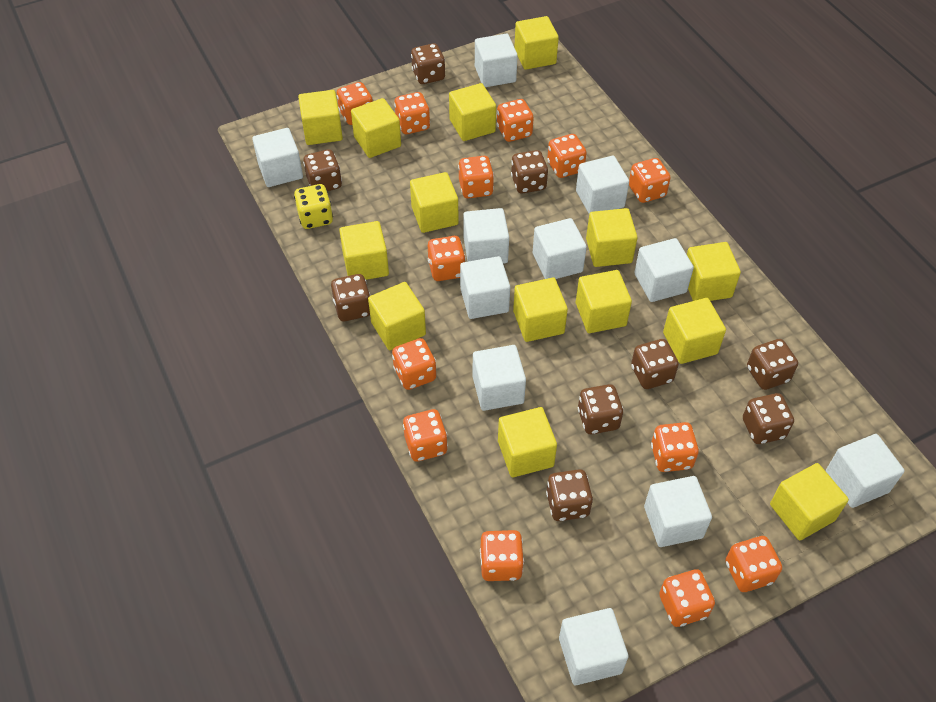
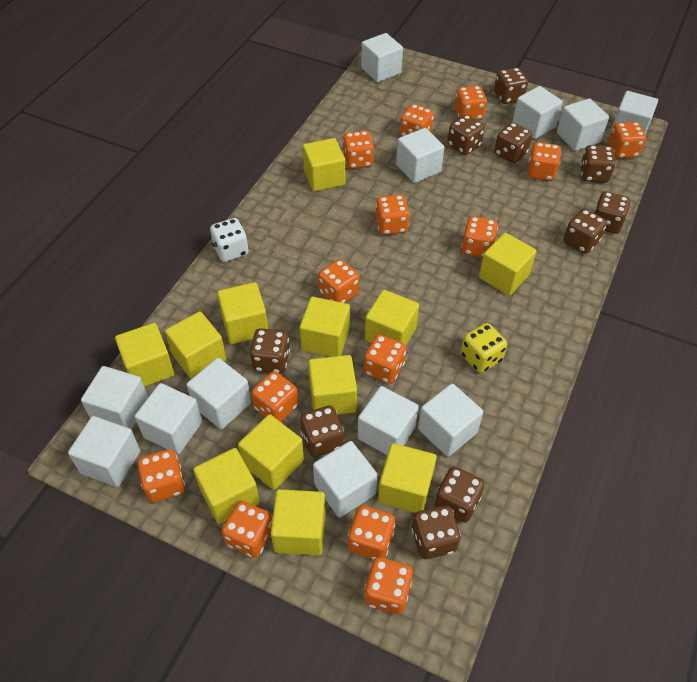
brown dice: [303,149,342,191] [331,274,370,322] [411,43,445,84] [511,150,548,194] [546,469,593,521] [578,384,623,434] [631,339,679,389] [743,393,794,444] [747,339,798,390] = 9 -> [250,328,290,374] [300,406,344,457] [411,505,461,559] [435,466,485,523] [448,115,485,155] [494,68,528,104] [494,122,532,163] [564,209,607,254] [580,145,616,183] [594,191,630,234] = 10
orange dice: [337,82,373,125] [392,338,436,390] [394,92,430,134] [403,409,448,462] [428,236,466,281] [458,156,494,198] [480,530,524,581] [497,99,534,142] [547,134,587,178] [629,158,670,203] [651,422,699,472] [659,569,715,627] [725,536,782,592] = 13 -> [137,449,185,503] [222,501,272,558] [251,371,298,422] [318,259,359,303] [343,131,374,169] [348,505,396,560] [364,334,406,384] [364,557,413,614] [376,195,410,235] [400,104,434,137] [455,86,487,120] [461,216,498,258] [527,142,561,181] [609,122,646,159] = 14
white cube: [252,128,303,187] [460,256,510,319] [463,208,509,264] [473,345,526,411] [475,33,518,87] [533,218,587,279] [559,608,628,685] [576,156,629,214] [634,238,694,302] [644,476,712,547] [826,434,905,508] = 11 -> [68,416,140,487] [81,366,148,430] [135,383,202,454] [186,358,251,429] [313,441,378,518] [358,386,419,455] [361,33,403,82] [396,128,445,183] [418,383,483,457] [512,86,563,139] [557,98,609,151] [610,91,658,135] = 12
white dice: none = 0 -> [210,218,249,262] = 1
yellow cube: [298,90,343,145] [339,221,389,280] [351,98,401,158] [368,282,426,350] [410,172,459,233] [449,83,496,141] [498,407,557,477] [513,277,568,342] [514,16,559,70] [576,270,632,333] [586,208,637,267] [663,298,726,364] [687,242,741,301] [770,463,849,540] = 14 -> [115,323,174,387] [165,311,226,379] [193,448,260,524] [217,282,268,344] [238,414,304,490] [271,489,326,555] [299,297,350,357] [303,138,345,191] [308,355,357,414] [365,290,419,345] [378,443,437,513] [479,233,537,296] = 12

